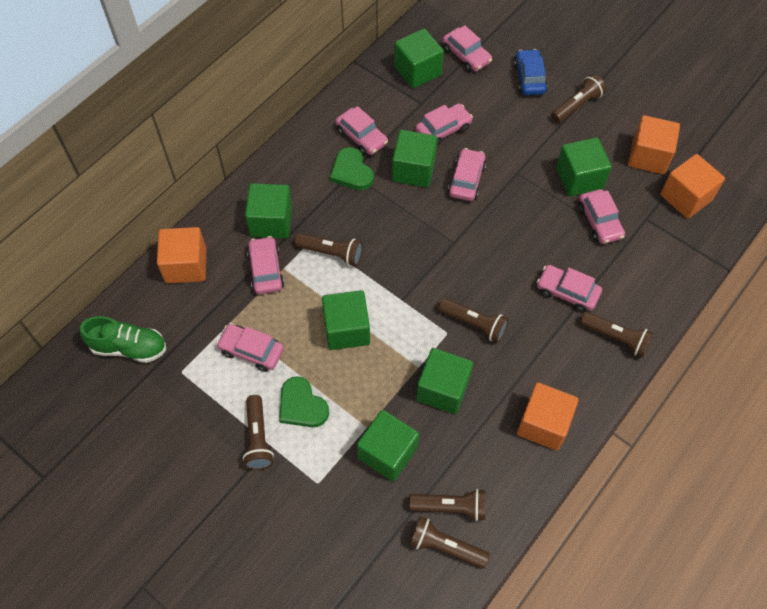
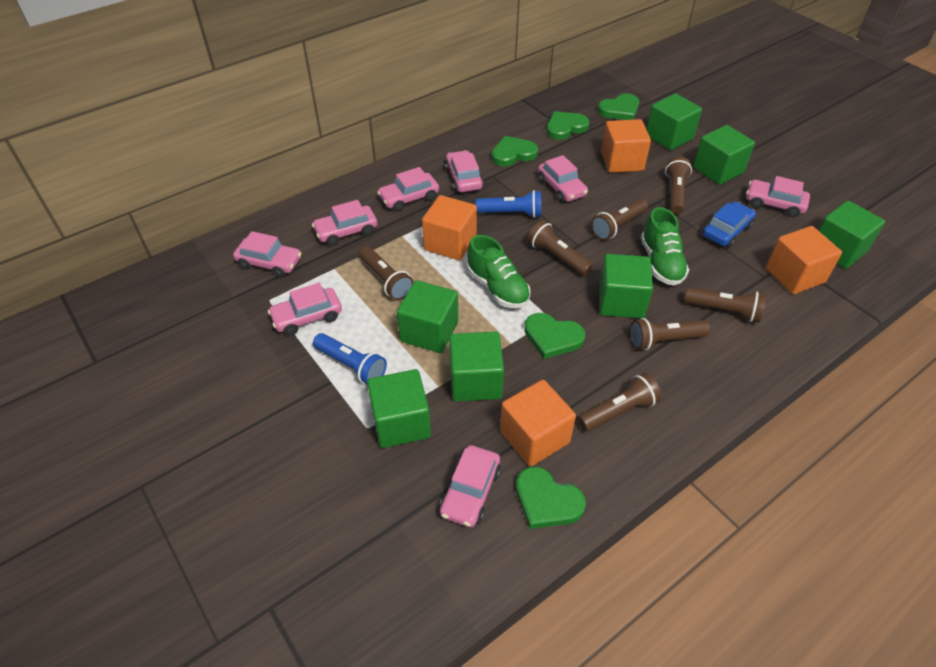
blue flashlight: none = 0 -> [313,333,387,384] [475,190,541,218] = 2
green heart: [279,376,329,427] [330,147,374,190] = 2 -> [492,136,538,166] [516,467,586,529] [524,313,585,359] [547,111,589,140] [598,93,639,120] = 5
green shoe: [80,316,166,363] = 1 -> [467,235,531,308] [641,207,689,286] = 2

